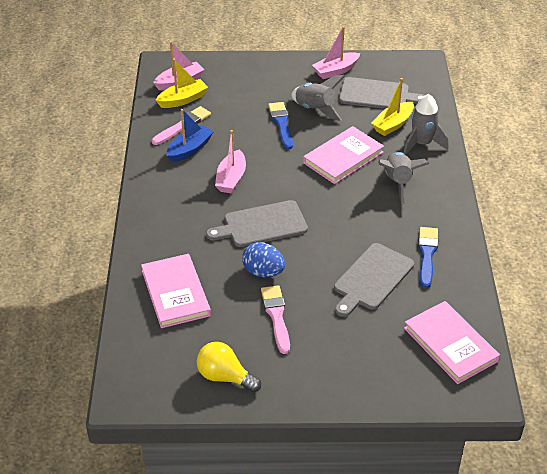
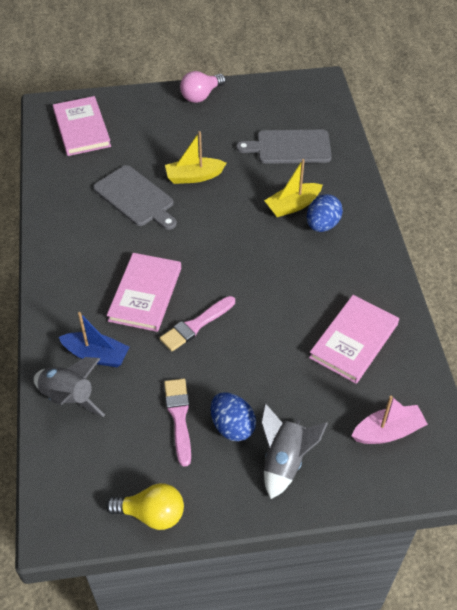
blue brush: [268,102,293,149] [418,227,438,288] = 2 -> none = 0
blue egg: [242,242,285,277] = 1 -> [211,392,256,441] [307,194,343,232] = 2
grey cutting board: [206,200,308,247] [334,243,414,317] [339,77,425,109] = 3 -> [93,165,177,230] [236,130,332,164] = 2
grey rocket: [291,75,345,121] [379,152,429,204] [404,94,449,155] = 3 -> [34,357,105,417] [261,403,328,499] = 2
pink boat: [153,41,204,90] [215,130,246,193] [312,26,360,79] = 3 -> [352,396,428,444] = 1
pink light bulb: none = 0 -> [180,71,226,103] = 1

